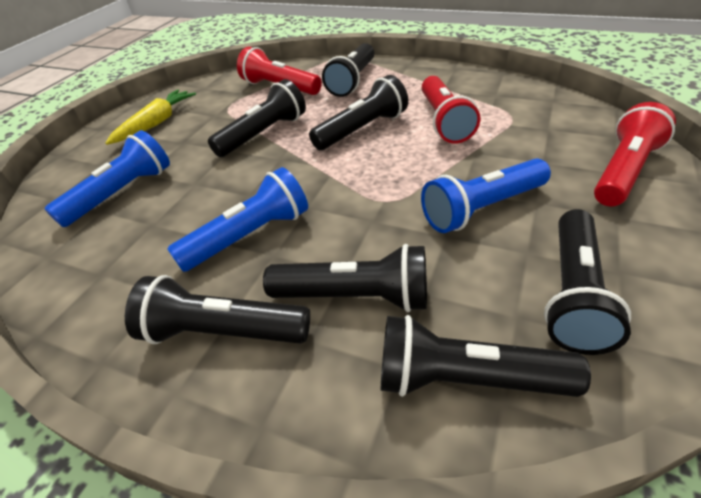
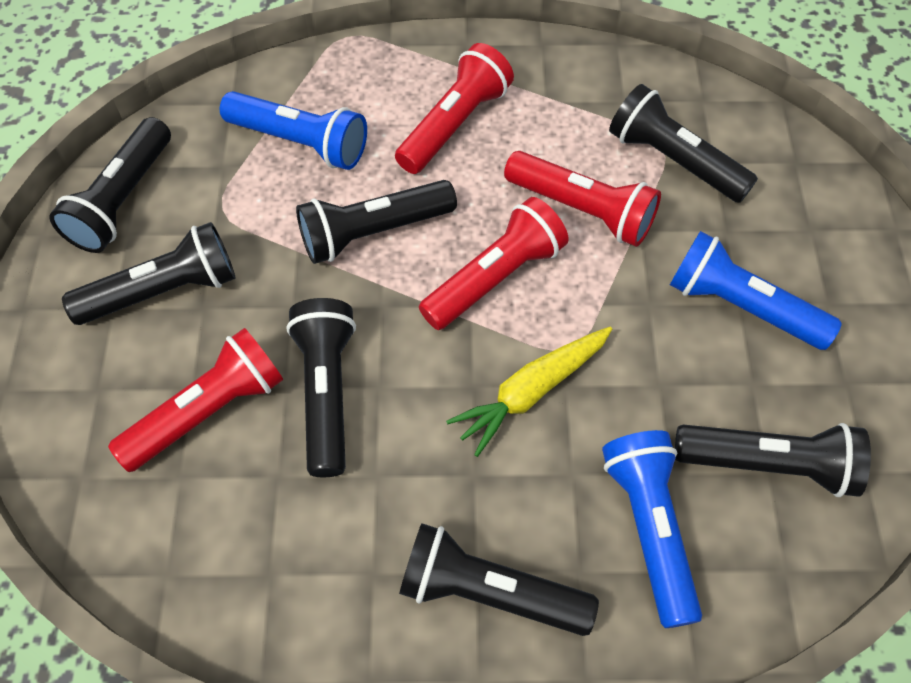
red flashlight: [237,47,322,95] [422,76,480,144] [594,102,676,207] = 3 -> [108,328,283,472] [395,43,514,174] [419,197,569,330] [504,151,661,247] = 4

